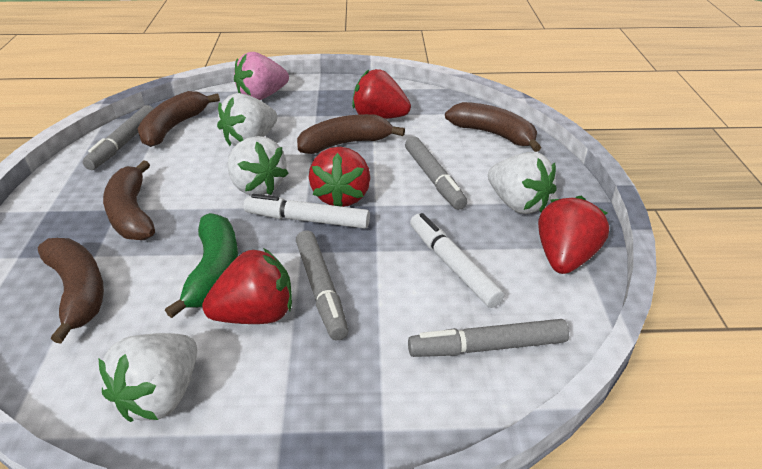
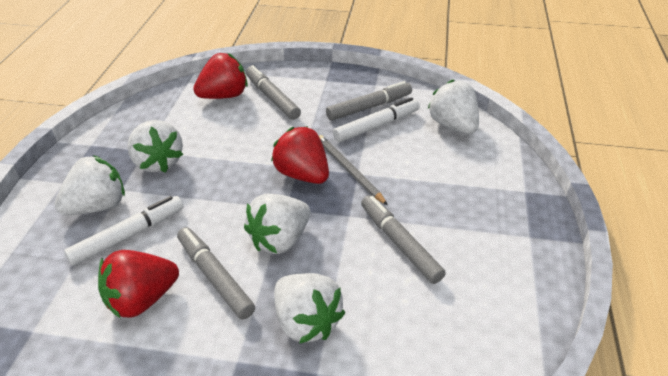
brown banana: [38,238,104,343] [103,160,155,240] [138,91,220,147] [297,114,405,154] [445,102,541,152] = 5 -> none = 0
green banana: [165,213,238,318] = 1 -> none = 0
grey pencil: none = 0 -> [319,135,388,206] = 1
pink strawberry: [234,52,289,100] = 1 -> none = 0
red strawberry: [202,248,292,324] [309,147,370,207] [352,69,411,119] [538,196,609,274] = 4 -> [98,250,179,319] [193,53,248,99] [271,126,329,184] = 3
white strawberry: [98,333,197,422] [217,93,277,146] [228,136,289,195] [488,152,557,214] = 4 -> [55,155,125,215] [127,120,183,173] [244,194,310,254] [274,273,345,344] [427,79,479,134] = 5

